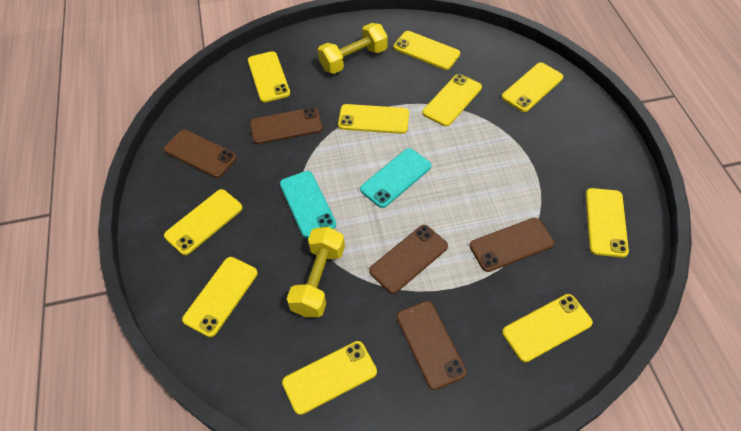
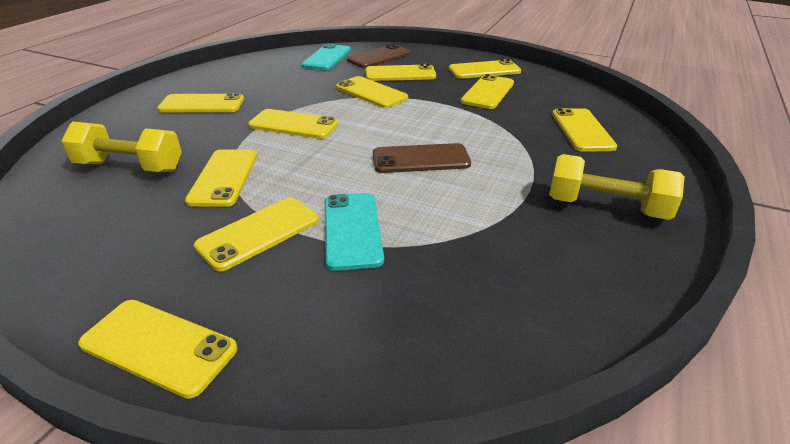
brown phone: [164,130,237,178] [250,107,322,144] [369,225,448,294] [396,301,467,390] [470,218,554,272] = 5 -> [347,44,411,68] [373,143,471,173] = 2

